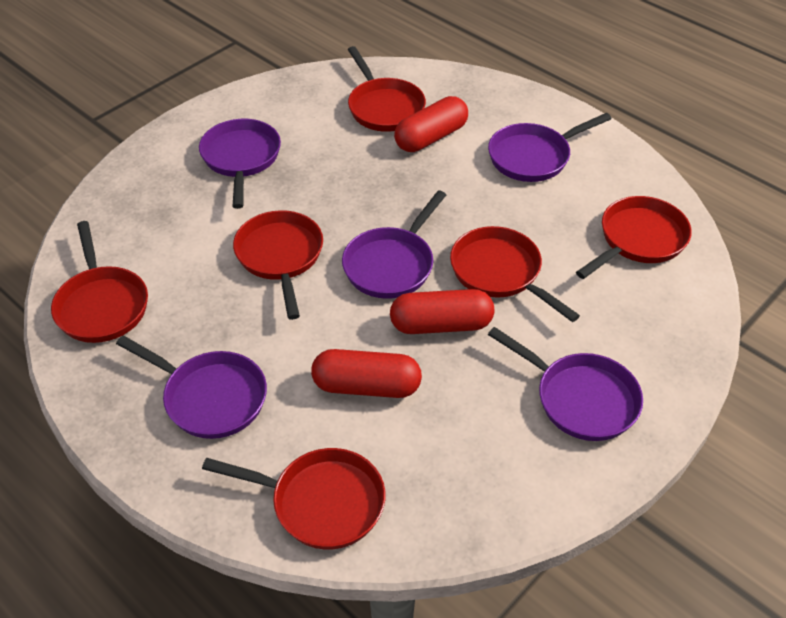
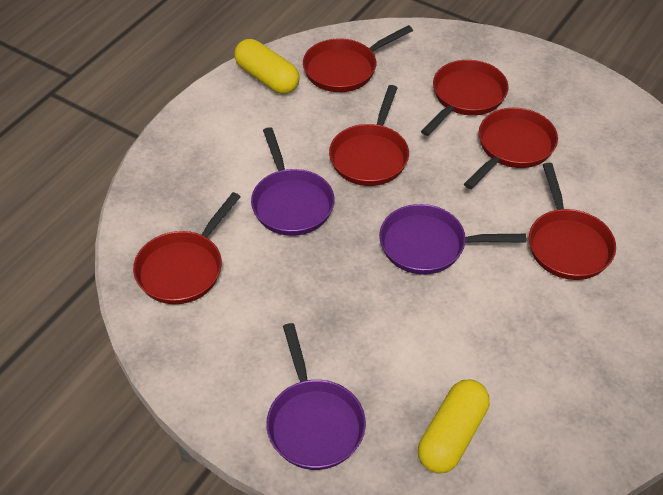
purple pan: [116,335,267,439] [199,119,281,209] [342,190,446,299] [488,113,611,182] [488,327,643,441] = 5 -> [251,127,335,236] [266,323,366,470] [379,204,526,275] = 3
red capsule: [311,349,422,398] [390,289,494,334] [394,96,468,152] = 3 -> none = 0
yellow capsule: none = 0 -> [234,39,299,94] [418,379,490,473] = 2

